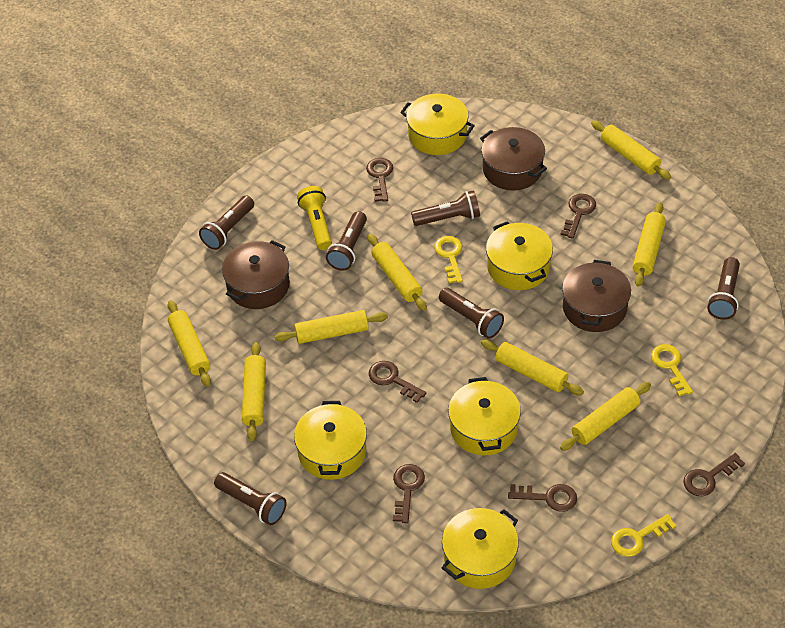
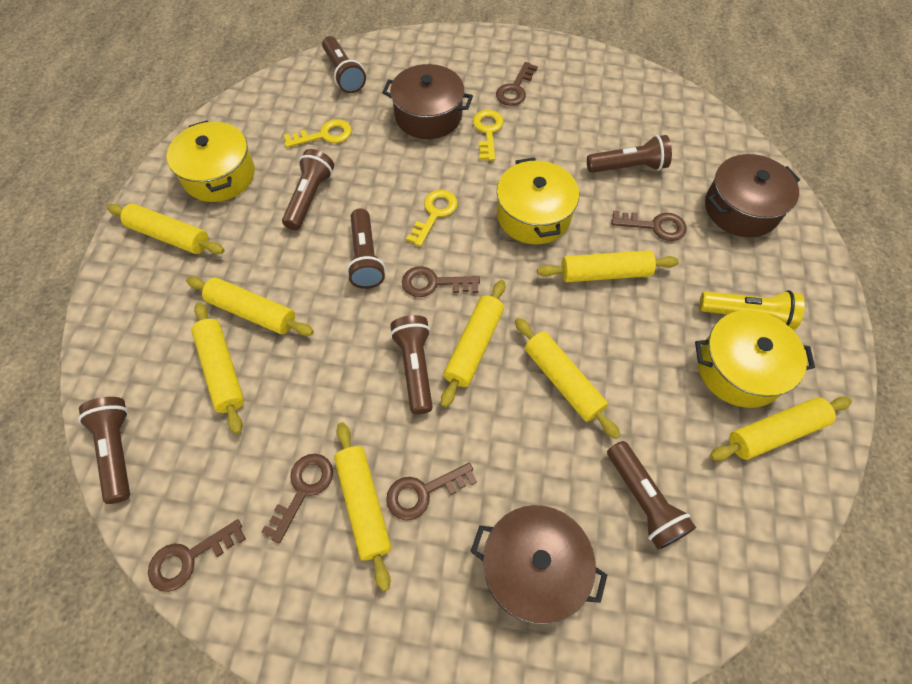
brown flashlight: [199,196,254,250] [214,472,287,525] [326,211,367,271] [411,190,480,226] [439,288,504,339] [707,257,740,320] = 6 -> [78,397,130,504] [282,149,334,230] [322,36,366,93] [347,209,385,289] [390,315,433,414] [587,135,672,173] [607,441,696,550] = 7
yellow pot: [294,401,367,480] [400,94,475,155] [442,508,519,589] [448,377,521,455] [486,221,553,290] = 5 -> [167,120,255,202] [497,157,579,244] [695,310,815,408] = 3

